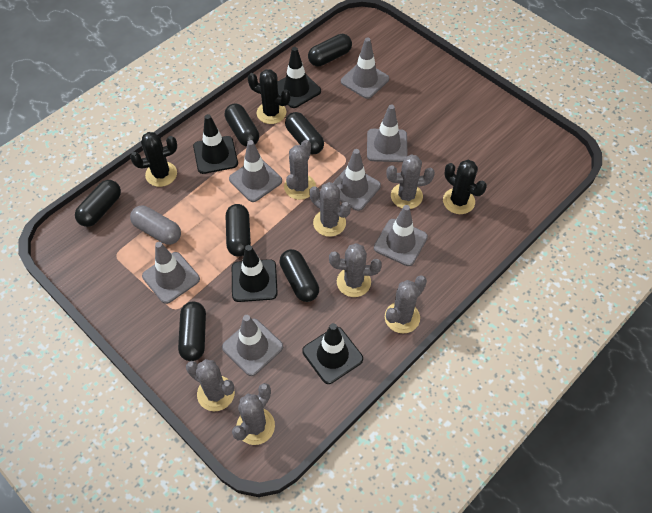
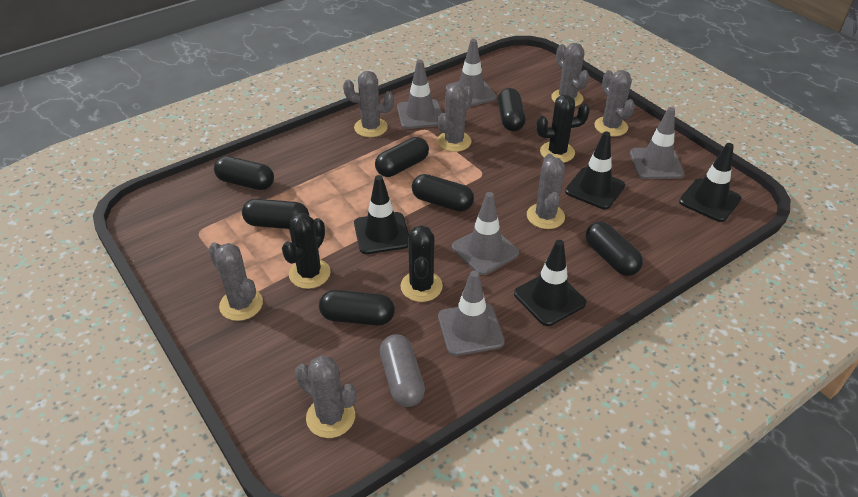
grey traffic cone: [142,242,200,304] [222,315,283,376] [229,140,282,202] [333,149,381,211] [341,38,389,99] [367,105,408,162] [374,205,428,266] = 7 -> [397,60,442,129] [438,270,505,356] [446,39,497,106] [452,192,519,275] [630,107,684,179] = 5

